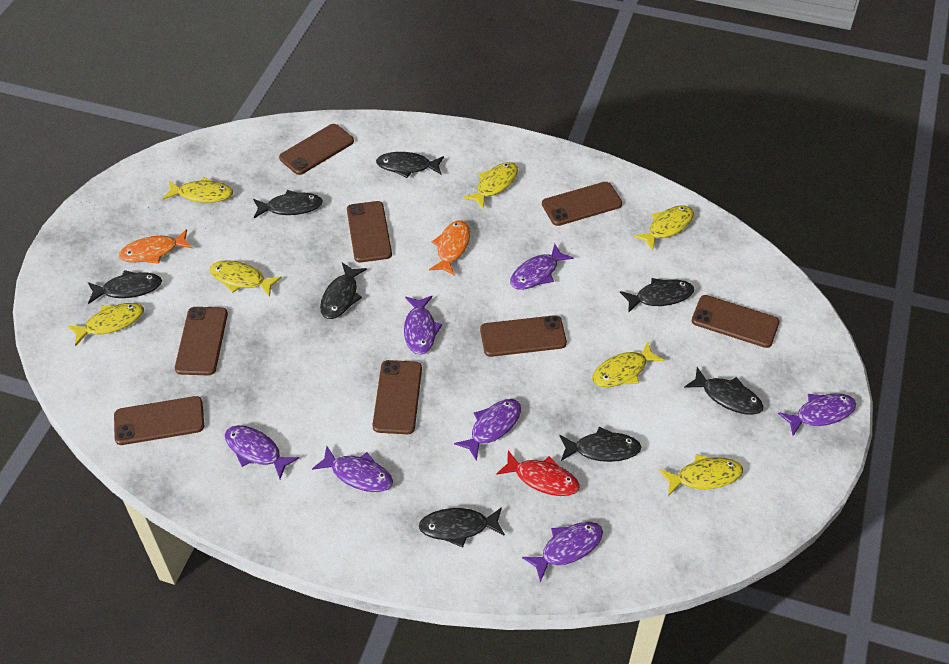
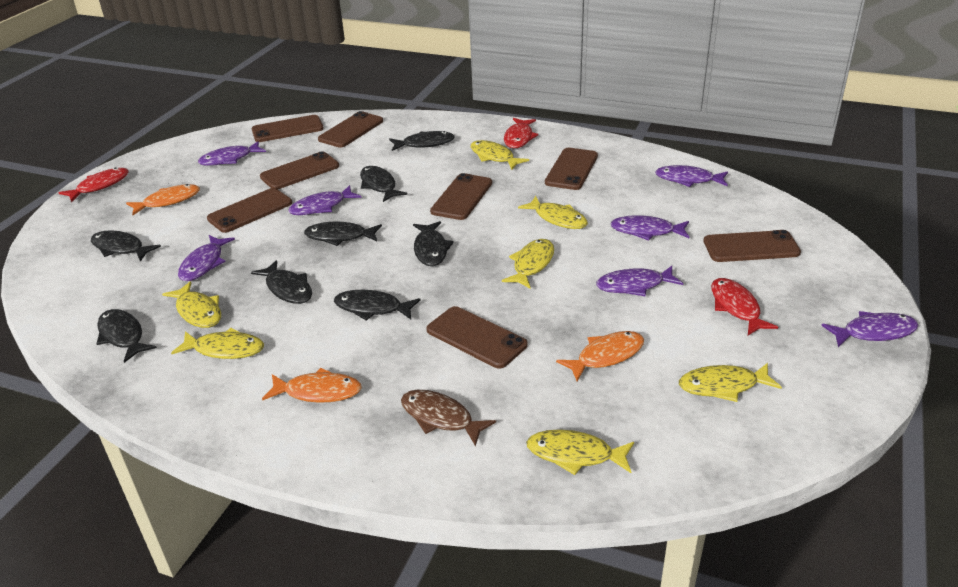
brown fish: none = 0 -> [401,390,496,447] = 1
orange fish: [119,229,193,264] [429,220,470,276] = 2 -> [126,184,200,215] [262,368,362,403] [556,331,644,381] = 3
red fish: [496,450,580,496] = 1 -> [59,167,129,202] [504,118,538,149] [711,278,778,335] = 3

